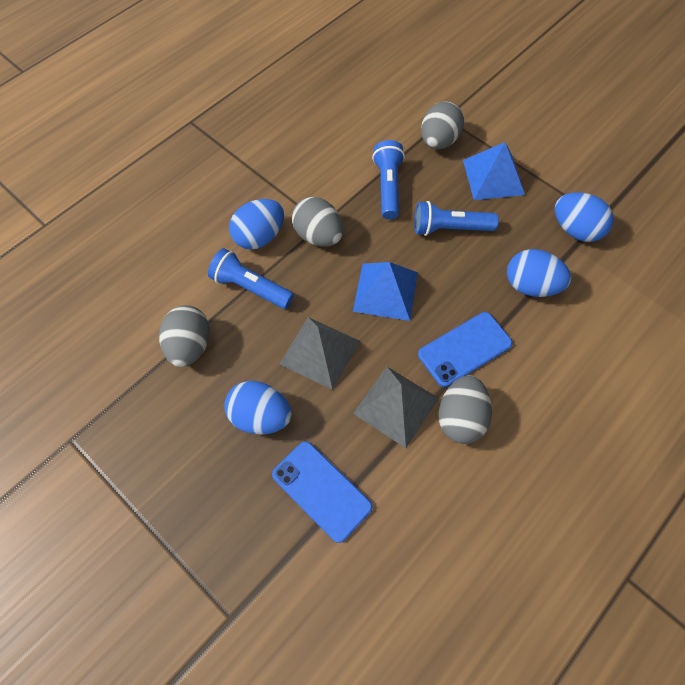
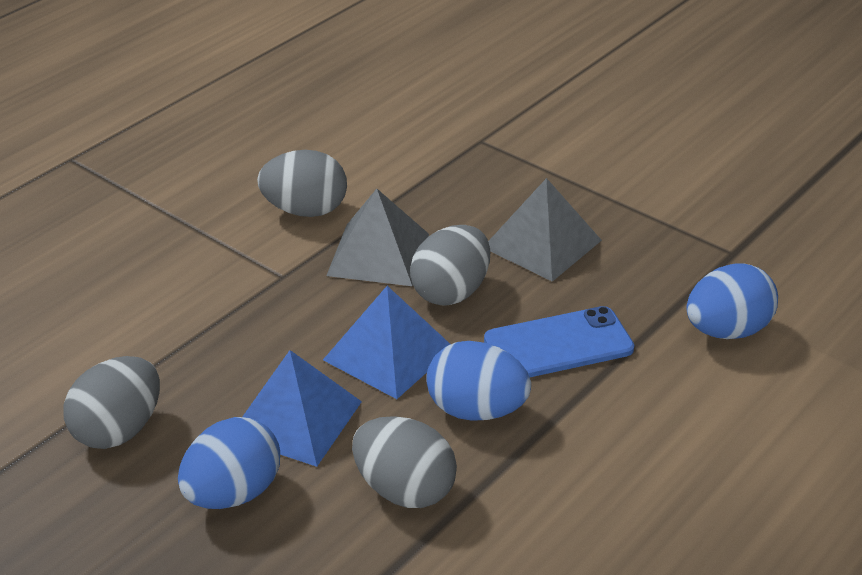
blue egg: [225,381,292,435] [229,199,284,250] [507,249,571,297] [555,192,614,242] = 4 -> [178,417,280,509] [426,341,531,421] [686,264,778,339] = 3
blue flashlight: [208,248,294,309] [372,140,405,219] [414,201,499,236] = 3 -> none = 0
blue phone: [272,441,373,543] [418,312,513,387] = 2 -> [484,306,634,377] = 1

